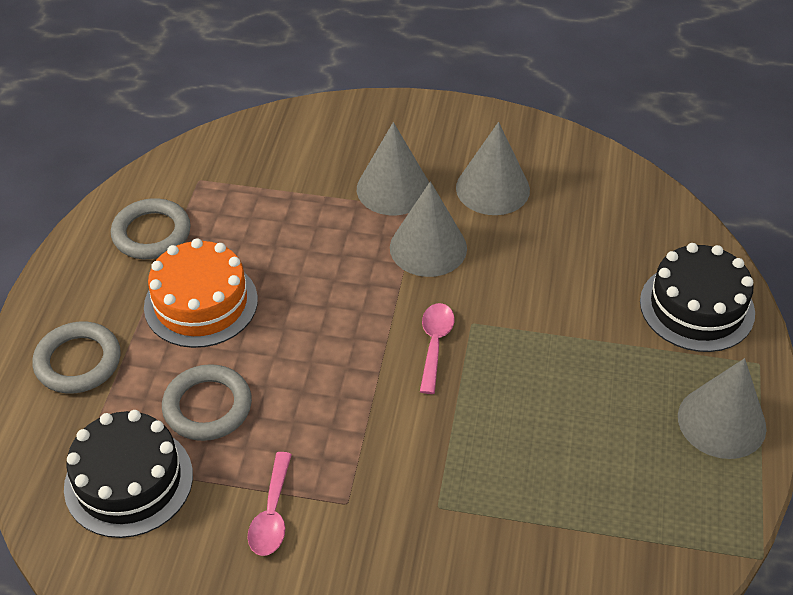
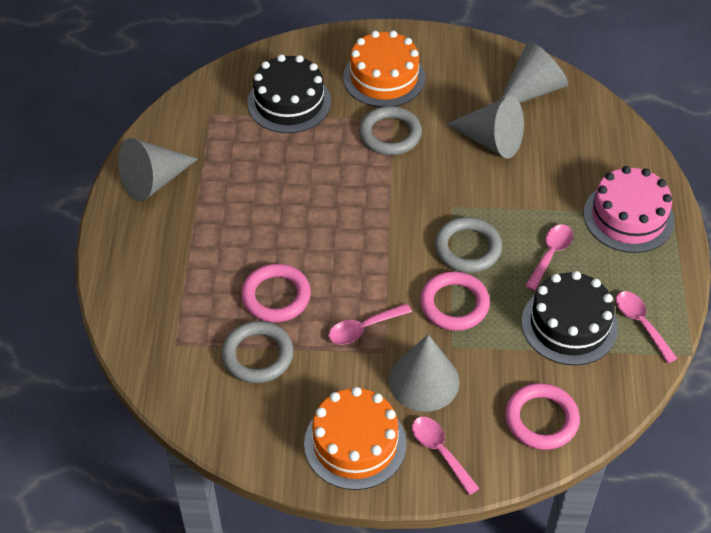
orange cake: [144,238,258,348] = 1 -> [304,387,407,490] [343,31,426,107] = 2
pink cake: none = 0 -> [584,166,675,253] = 1
pink ring: none = 0 -> [241,264,311,322] [420,271,490,331] [505,383,580,450] = 3
pink spoon: [248,452,292,556] [420,303,454,394] = 2 -> [328,303,412,345] [412,417,480,495] [525,224,573,291] [616,291,678,363] = 4

